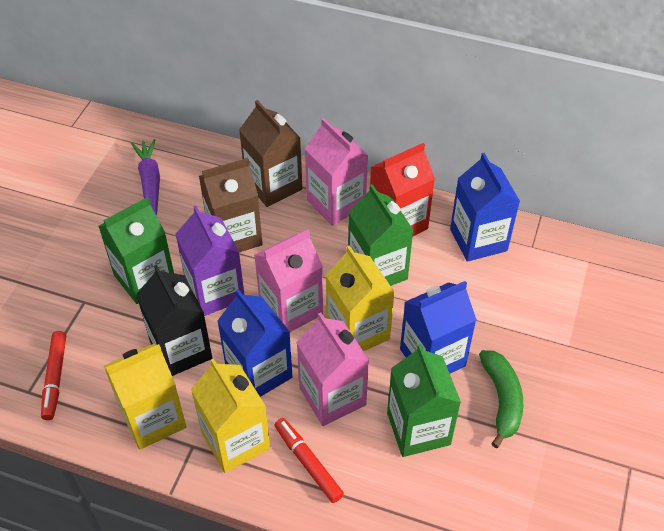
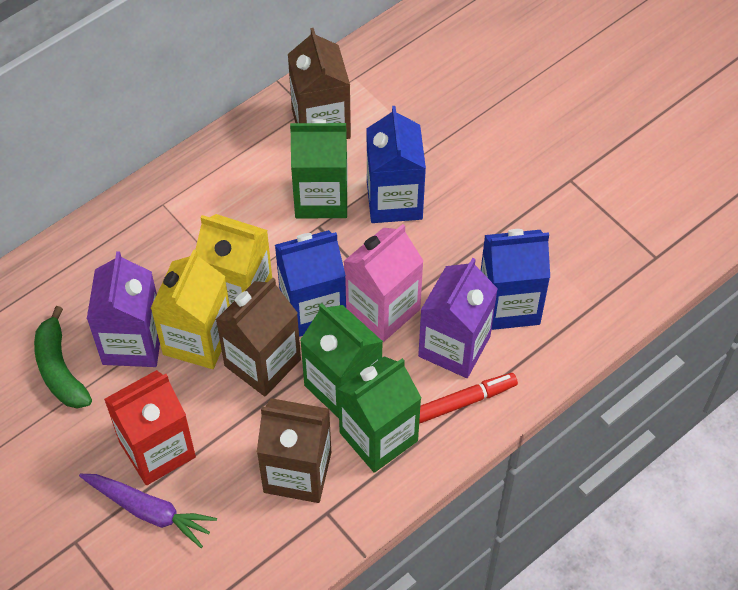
black carton: [136,265,212,376] = 1 -> none = 0
brown carton: [199,158,263,252] [239,100,302,207] = 2 -> [216,277,301,396] [257,398,331,503] [288,28,351,139] = 3
pink carton: [254,230,323,332] [296,313,369,426] [305,118,369,225] = 3 -> [343,224,424,342] = 1
purple carton: [175,206,245,316] = 1 -> [87,251,160,367] [418,258,498,378] = 2
red marker: [41,331,66,420] [275,418,344,503] = 2 -> [419,373,518,423] = 1
yellow carton: [104,344,186,450] [191,358,270,473] [326,245,395,351] = 3 -> [151,249,230,369] [195,214,272,305] = 2

